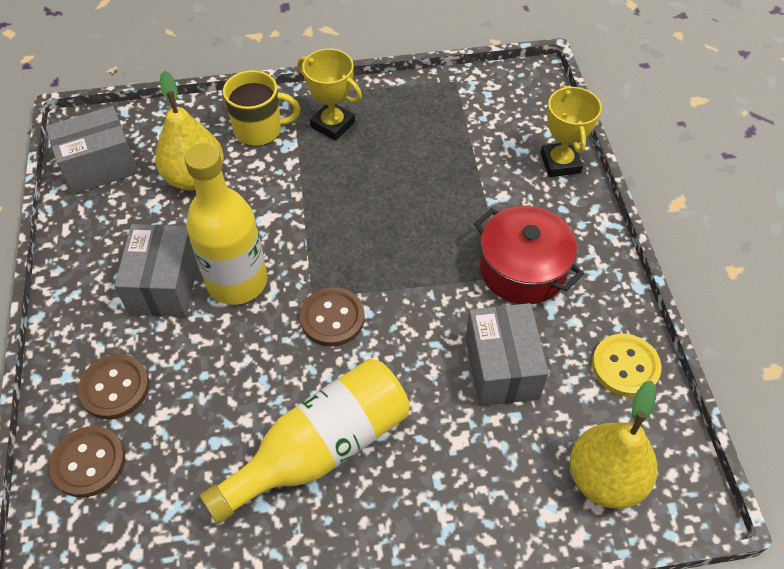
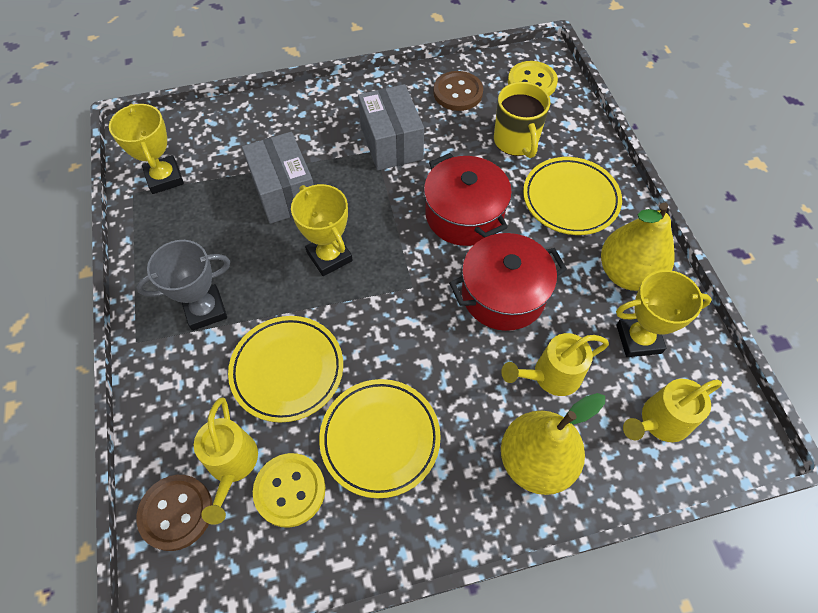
brown button: [49,426,125,498] [78,354,149,419] [300,287,365,347] = 3 -> [136,475,213,551] [433,71,483,111] = 2
grey box: [46,106,139,194] [114,224,198,317] [465,303,549,406] = 3 -> [242,132,314,224] [358,84,424,170] = 2
grey trophy: none = 0 -> [136,240,230,331] = 1
red pot: [474,206,584,304] = 1 -> [424,153,512,246] [449,233,567,331] = 2
yellow bottle: [184,143,267,305] [200,358,410,524] = 2 -> none = 0
yellow button: [592,334,662,397] = 1 -> [253,453,325,527] [508,61,558,96] = 2
yellow plate: none = 0 -> [228,316,343,423] [319,379,441,498] [523,157,622,235] = 3
yellow trophy: [298,49,362,141] [540,85,602,177] = 2 -> [109,104,184,194] [291,184,353,276] [616,270,712,357] = 3
yellow watering can: none = 0 -> [194,397,258,525] [501,333,609,396] [623,379,722,442] = 3

